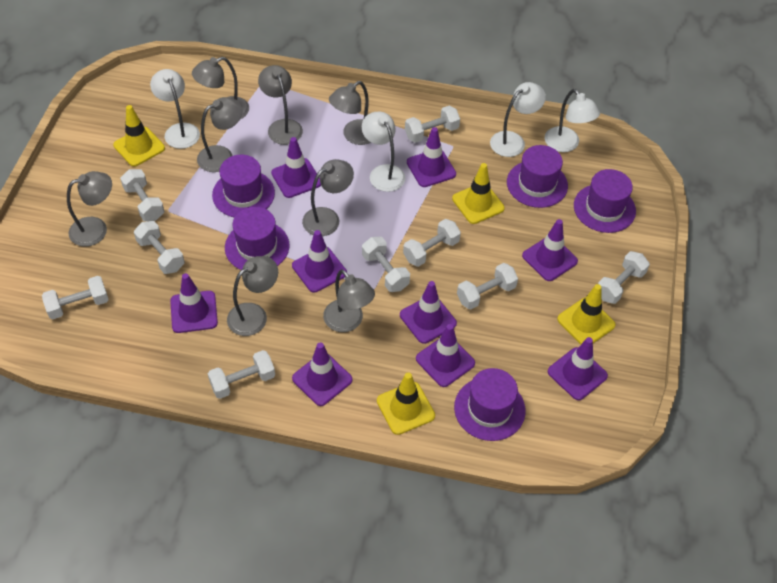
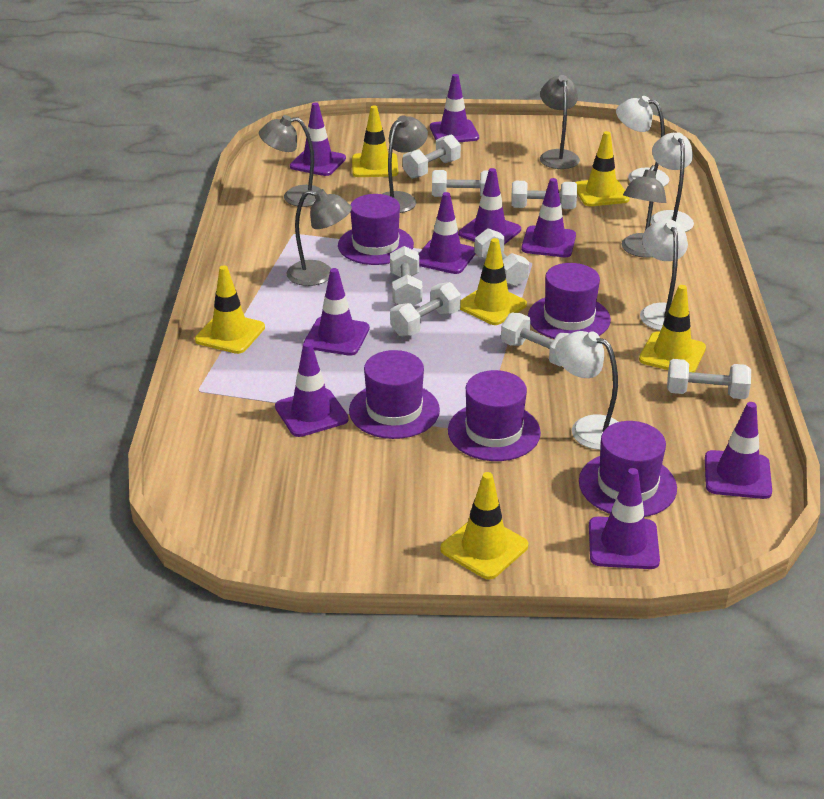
grey lamp: [67,171,112,247] [192,57,249,119] [197,97,243,172] [227,256,278,336] [258,65,303,145] [302,159,354,236] [323,269,375,332] [329,81,371,145] = 8 -> [259,115,320,207] [286,189,352,286] [383,115,428,213] [540,75,580,169] [622,165,666,258] = 5
white dumbbell: [42,276,109,319] [120,169,165,221] [134,221,185,274] [208,350,275,399] [362,237,410,292] [403,219,461,267] [405,106,460,143] [457,263,518,310] [598,251,650,304] = 9 -> [390,246,423,306] [390,282,461,337] [403,134,461,179] [432,170,488,197] [474,228,529,287] [501,312,570,366] [511,181,577,209] [667,359,751,399] = 8
yellow traffic cone: [113,105,165,167] [377,372,435,435] [452,163,505,224] [557,284,616,344] = 4 -> [195,265,265,354] [352,106,398,177] [440,472,528,579] [460,238,527,325] [575,131,630,206] [639,285,706,373] = 6

